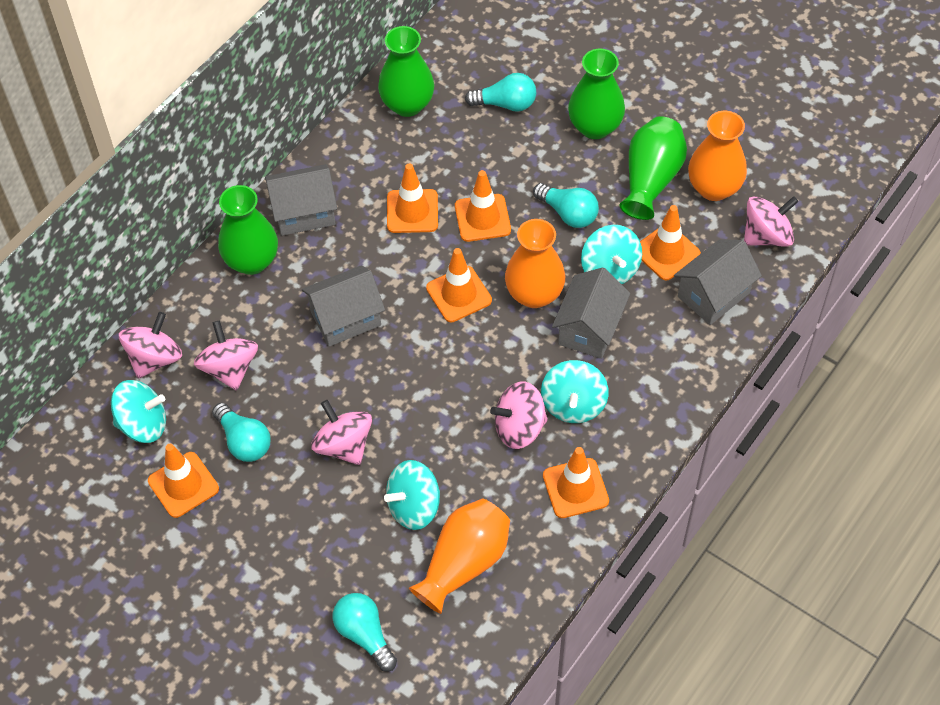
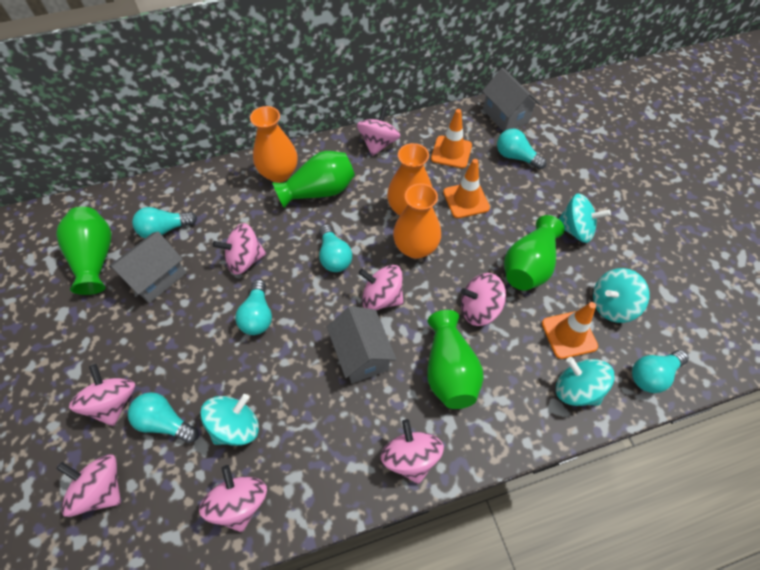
grey house: [265,164,337,236] [302,266,385,347] [552,267,630,359] [674,239,762,325] = 4 -> [109,232,186,303] [327,306,397,384] [482,68,540,132] = 3
orange traffic cone: [148,444,219,518] [387,163,438,233] [426,248,492,322] [455,170,511,242] [543,447,609,518] [640,205,701,281] = 6 -> [431,109,472,168] [443,159,490,218] [542,302,598,359] = 3
pink spinning top: [119,312,182,379] [194,320,258,391] [311,400,372,465] [490,381,548,449] [744,196,798,247] = 5 -> [56,454,121,517] [69,364,135,426] [199,465,267,532] [213,223,266,275] [357,106,401,156] [359,265,404,310] [381,419,444,484] [461,273,506,326] = 8
turquoise light bulb: [212,403,271,462] [333,593,397,672] [465,73,536,112] [533,183,599,228] = 4 -> [128,392,199,444] [132,207,197,238] [235,279,272,335] [319,224,352,272] [497,129,547,170] [632,350,689,393] = 6

